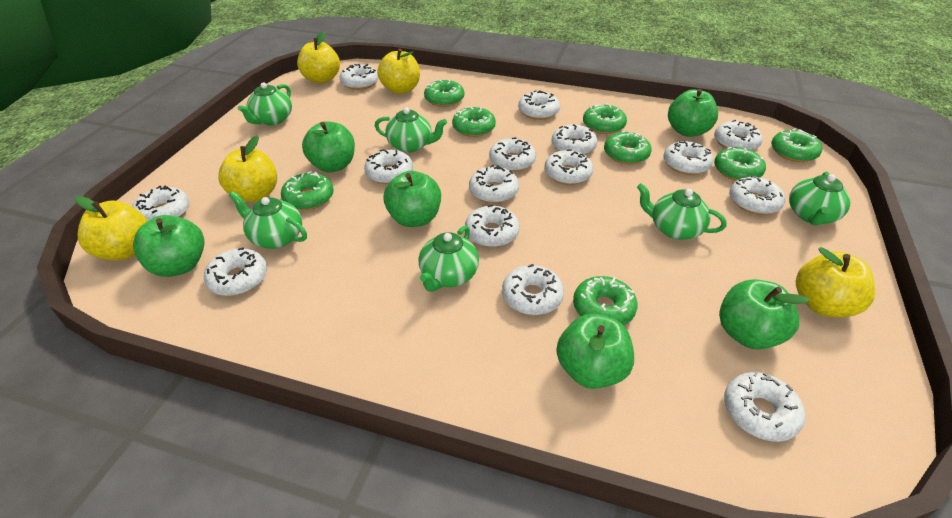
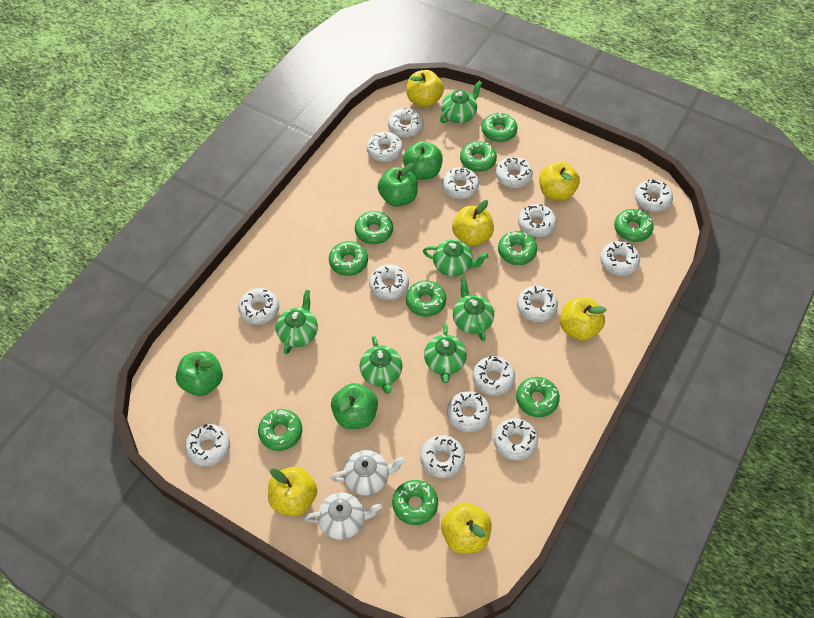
green apple: [133,215,204,277] [302,121,355,172] [383,171,441,227] [556,314,634,389] [668,89,718,137] [719,279,810,350] = 6 -> [176,351,223,396] [331,383,378,429] [378,163,418,207] [403,141,443,180] = 4
green donut: [281,171,333,210] [424,80,464,107] [452,106,496,137] [573,276,638,325] [583,104,627,134] [604,131,652,164] [714,147,766,181] [771,128,822,162] = 8 -> [258,409,302,451] [329,241,368,276] [355,211,393,244] [392,480,438,525] [406,280,446,317] [460,141,497,172] [482,112,517,142] [498,231,537,265] [516,377,560,417] [614,209,653,242] = 10
white teapot: none = 0 -> [305,492,382,540] [331,450,406,496] = 2
yellow apple: [74,196,148,260] [218,136,277,202] [297,31,340,83] [377,49,420,94] [796,247,875,317] = 5 -> [268,466,317,516] [406,70,444,107] [441,502,492,554] [452,200,494,246] [539,162,580,201] [560,298,607,341] = 6

